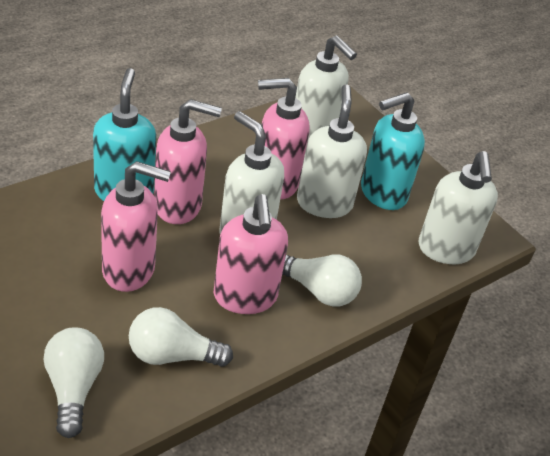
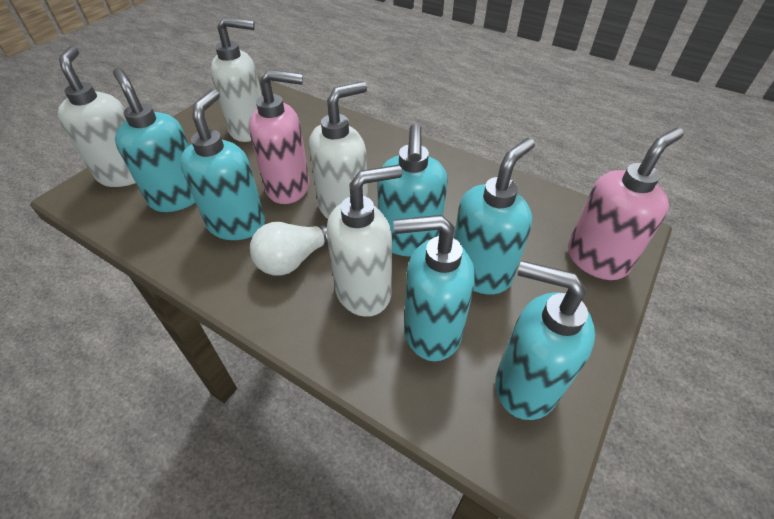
pink soap dispenser: [101,161,171,292] [154,99,222,224] [214,194,288,314] [258,78,309,199] = 4 -> [249,69,309,204] [568,128,684,280] = 2
turquoise soap dispenser: [93,68,156,201] [361,92,425,210] = 2 -> [113,68,196,212] [180,89,265,240] [377,124,448,256] [393,215,475,361] [454,138,535,294] [495,261,595,420] = 6
white light bulb: [44,327,104,438] [129,307,233,367] [282,254,362,307] = 3 -> [250,222,328,276] = 1

